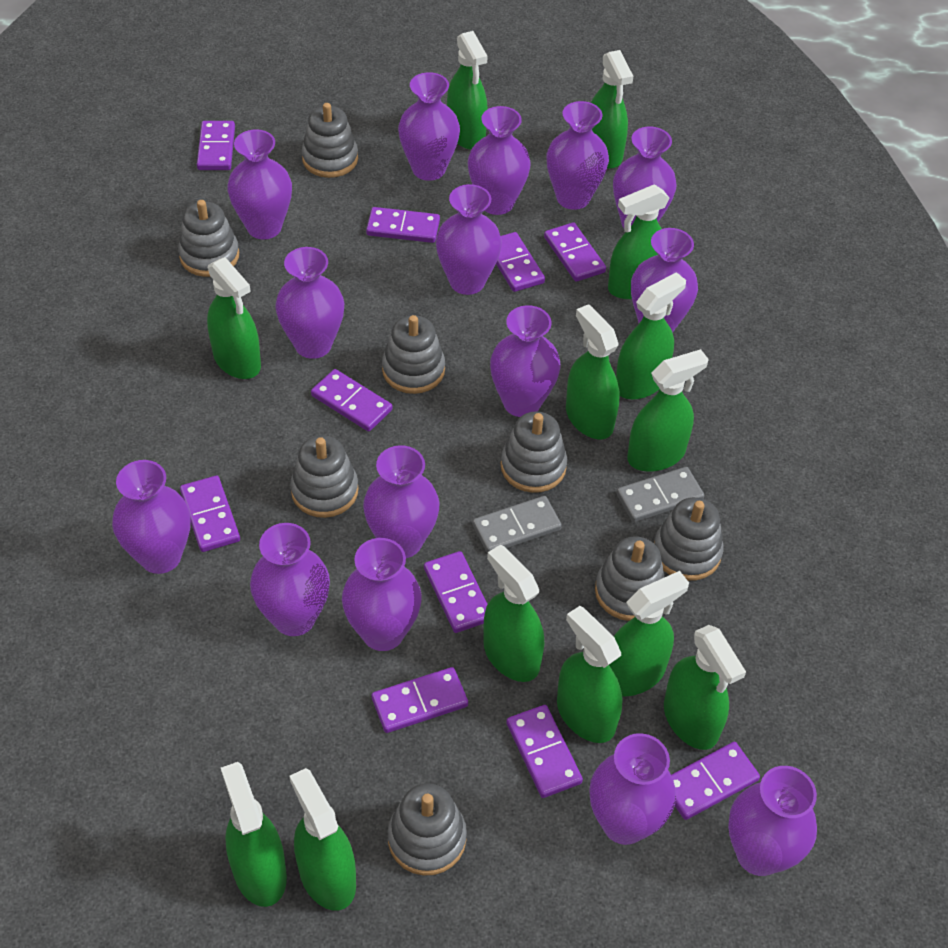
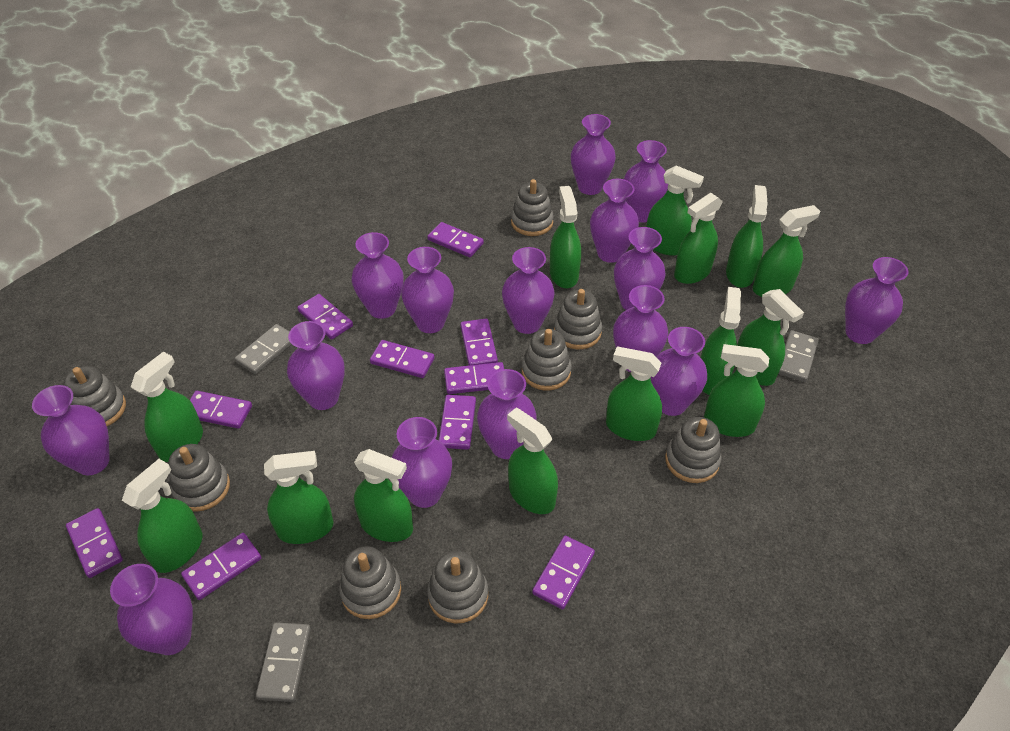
green spray bottle: [207,257,261,379] [221,762,287,907] [290,768,356,910] [447,31,488,150] [484,544,544,682] [557,606,623,743] [566,304,619,439] [591,50,633,169] [608,184,670,299] [609,571,689,696] [616,272,686,400] [627,349,709,472] [664,625,746,750] = 13 -> [122,459,203,573] [131,352,203,462] [264,451,333,544] [354,449,413,542] [507,408,558,514] [550,186,581,288] [606,347,662,441] [646,165,704,256] [674,193,723,284] [701,287,741,395] [704,344,769,437] [726,185,768,288] [737,289,804,386] [753,205,820,297] = 14
grey domino: [472,496,562,553] [616,467,704,522] = 2 -> [235,324,291,374] [256,622,311,702] [778,330,819,382] = 3

